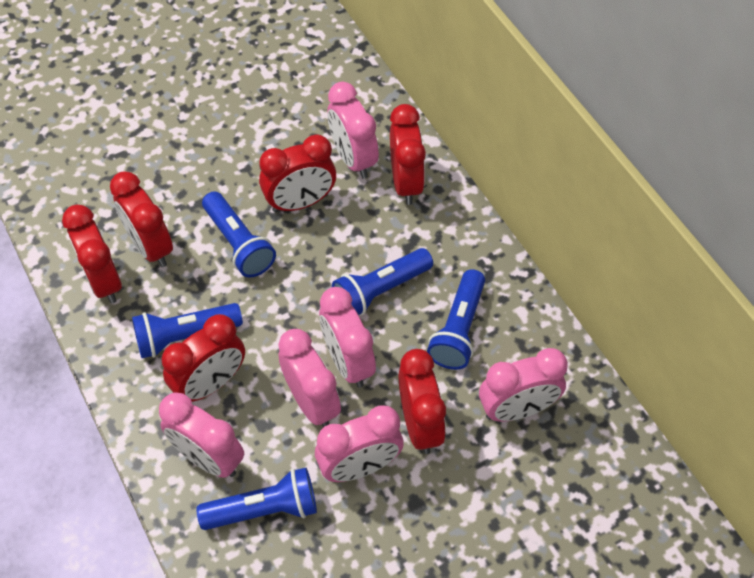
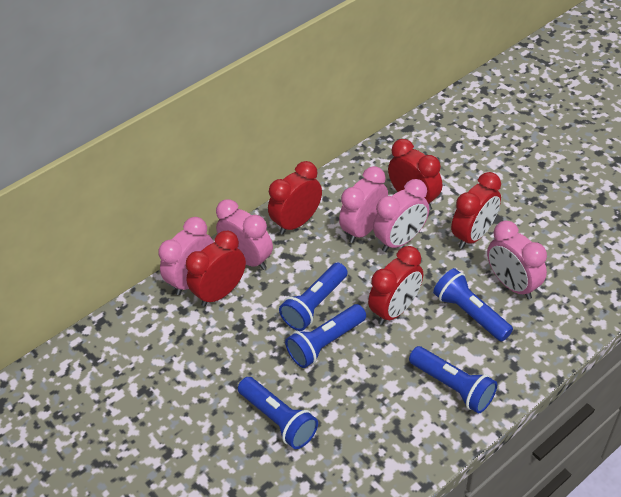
pink clock: [159,392,244,478] [278,329,341,427] [315,405,404,482] [319,287,376,388] [327,82,379,179] [479,348,568,422] = 6 -> [158,217,214,295] [216,199,273,270] [339,166,388,243] [373,179,429,252] [487,221,547,299] = 5
red clock: [62,205,122,303] [110,172,173,267] [162,314,245,402] [259,134,336,212] [390,104,426,205] [399,349,446,454] = 6 -> [186,231,246,306] [268,161,322,235] [368,246,423,325] [388,139,442,211] [451,172,501,249] = 5

